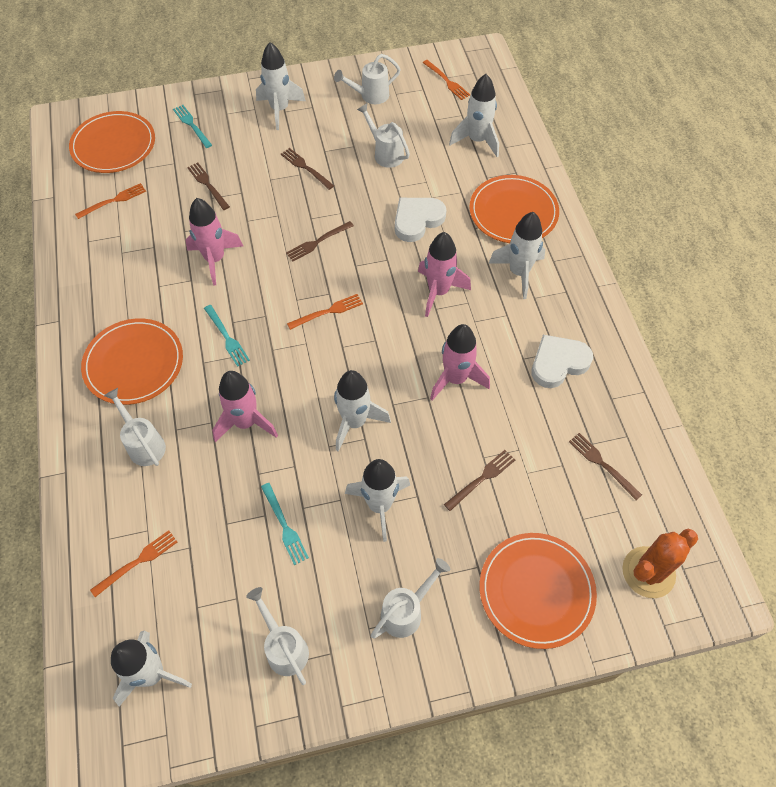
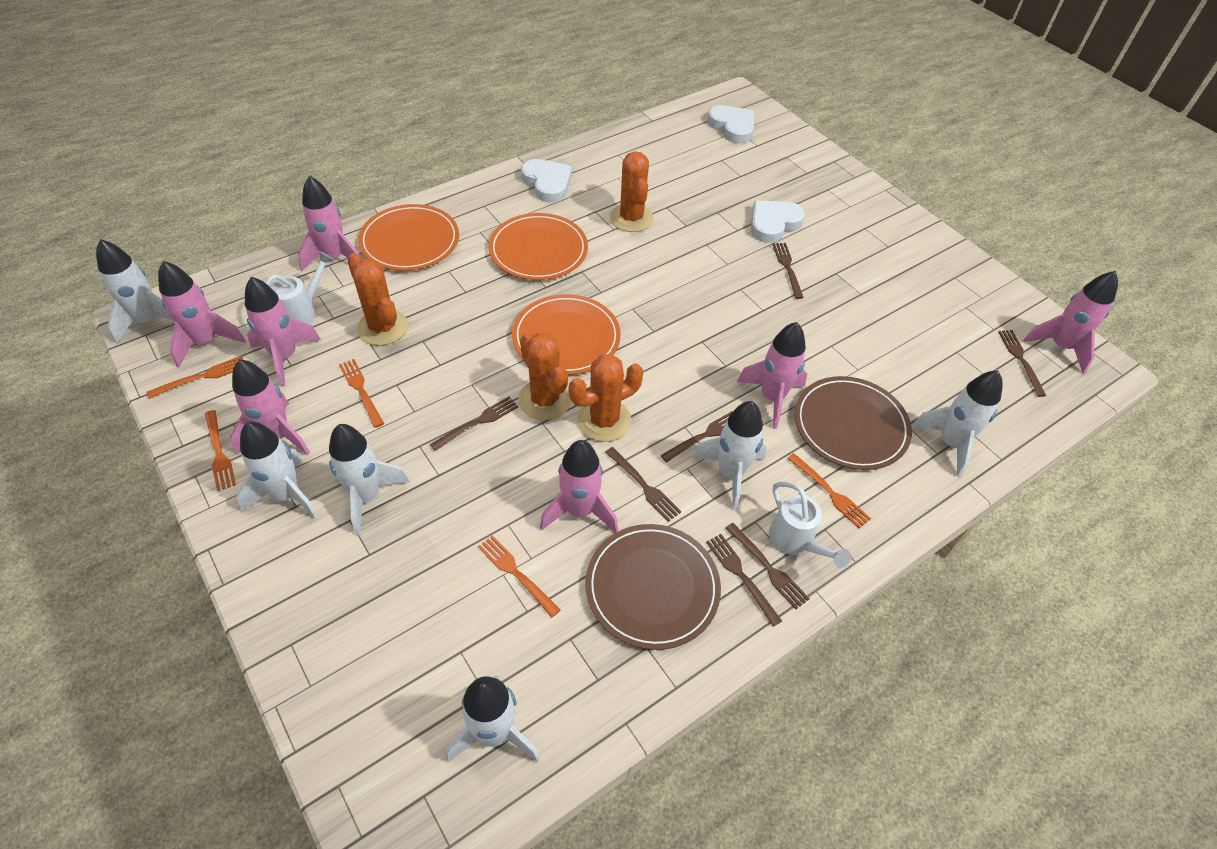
brown fork: [187,162,230,210] [281,148,334,190] [286,221,354,261] [444,450,515,511] [569,433,642,500] = 5 -> [430,397,518,451] [605,447,681,522] [660,411,733,462] [706,534,782,627] [725,523,810,610] [772,243,804,299] [998,330,1046,397] = 7
brown plate: none = 0 -> [585,524,721,650] [795,376,912,470] = 2
orange cactus: [622,529,698,598] = 1 -> [348,253,408,346] [518,332,571,420] [569,354,644,442] [610,151,654,232] = 4
orange fork: [75,183,146,219] [90,530,177,597] [287,294,363,330] [423,60,470,100] = 4 -> [147,356,244,399] [205,410,236,491] [339,359,384,428] [478,535,560,617] [787,453,871,529] = 5
orange plate: [69,111,155,173] [81,318,183,405] [469,175,559,243] [479,533,597,649] = 4 -> [358,204,459,271] [489,213,588,280] [512,294,621,375] = 3
pink rocket: [186,198,243,286] [212,371,278,442] [418,232,471,317] [430,324,490,401] = 4 -> [158,261,246,368] [230,359,310,455] [245,277,321,386] [298,176,359,271] [540,440,618,533] [737,322,807,429] [1023,271,1118,373] = 7
turquoise fork: [173,105,212,148] [204,305,250,367] [261,483,309,565] = 3 -> none = 0
white heart: [395,198,446,242] [532,335,593,388] = 2 -> [521,159,572,203] [707,105,754,143] [751,200,805,243] = 3
white watering can: [104,388,166,466] [246,587,309,685] [334,54,401,104] [357,103,410,168] [371,558,450,639] = 5 -> [265,251,333,324] [769,482,851,568] = 2

